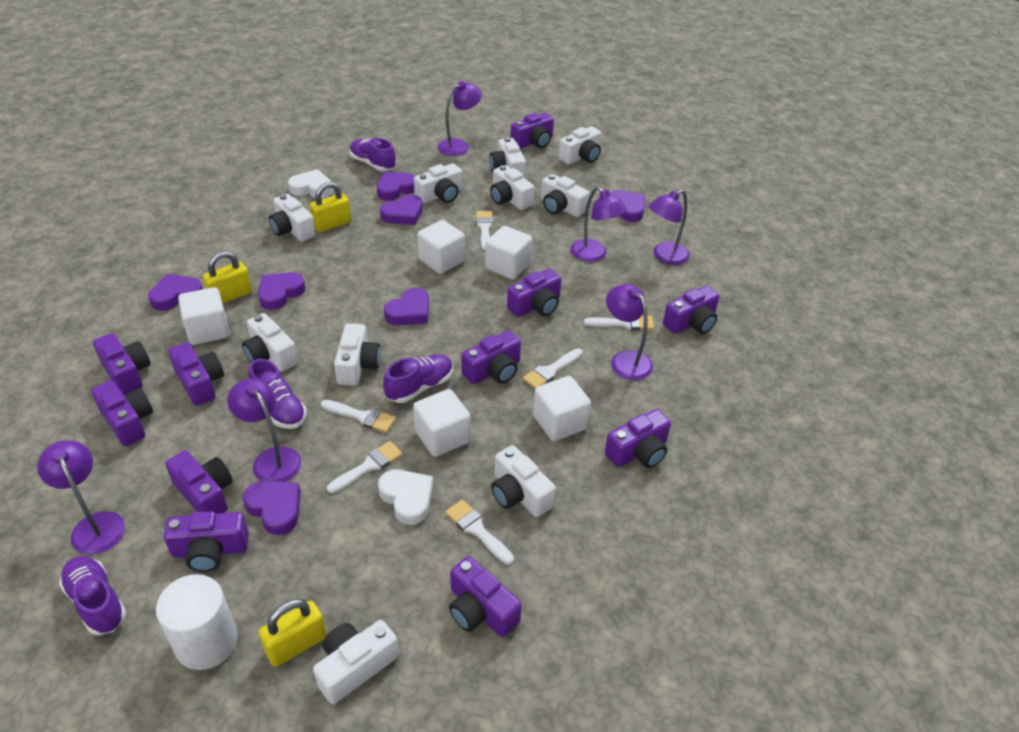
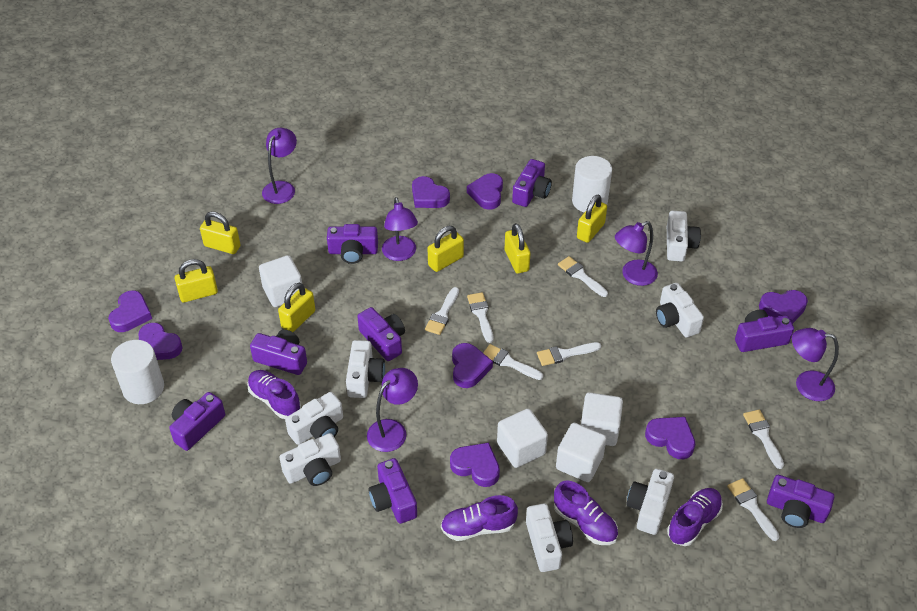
purple camera: [91,380,153,446] [93,333,151,395] [164,511,249,572] [165,451,233,514] [168,342,224,406] [449,556,522,637] [461,331,521,384] [507,269,561,317] [510,113,554,149] [605,409,671,468] [663,286,719,334] = 11 -> [169,392,225,451] [250,330,307,375] [327,224,378,264] [357,307,405,361] [369,458,417,524] [512,159,552,207] [735,310,794,352] [767,475,834,528] = 8
purple heart: [148,274,203,311] [243,481,301,535] [258,272,305,310] [377,172,415,201] [380,195,423,225] [384,287,429,326] [610,190,645,222] = 7 -> [108,290,152,332] [139,323,183,360] [412,176,450,208] [450,442,500,487] [452,343,493,388] [467,173,503,210] [645,417,695,459] [759,290,808,324] = 8
purple lamp: [37,440,125,555] [227,378,302,482] [438,81,482,156] [570,187,627,262] [606,284,653,380] [649,190,690,265] = 6 -> [262,128,297,204] [367,368,418,452] [382,197,418,261] [615,221,658,286] [792,328,839,401] = 5
white brush: [321,400,396,433] [327,441,403,493] [445,500,514,565] [476,211,493,250] [523,348,583,389] [584,316,654,330] = 6 -> [425,287,459,335] [467,292,493,343] [483,344,543,380] [537,342,601,366] [558,256,608,297] [727,478,780,541] [743,410,784,469] = 7
white camera: [242,313,298,372] [269,194,316,242] [313,620,399,704] [334,323,381,386] [414,163,462,203] [489,137,526,178] [490,165,535,210] [491,445,556,517] [541,174,589,217] [558,126,601,164] = 10 -> [279,433,341,486] [285,392,343,445] [346,340,385,398] [526,504,573,572] [626,469,674,535] [656,283,704,338] [667,211,701,262] = 7
white cube: [178,287,230,345] [413,389,471,457] [417,220,465,274] [485,226,532,280] [533,376,591,441] = 5 -> [259,255,302,307] [497,409,548,468] [556,423,607,482] [581,392,623,446] = 4
white cylinder: [156,574,238,670] = 1 -> [111,340,164,404] [572,156,612,213] = 2
white heart: [288,169,333,198] [378,469,433,525] = 2 -> none = 0
yellow padlock: [203,251,252,303] [259,598,327,667] [310,182,351,232] = 3 -> [174,259,218,302] [200,211,241,254] [278,283,315,332] [428,226,464,272] [505,223,530,273] [577,194,607,243] = 6

